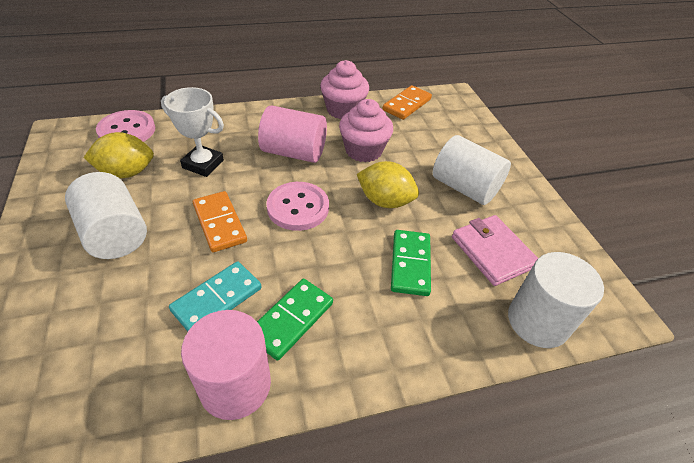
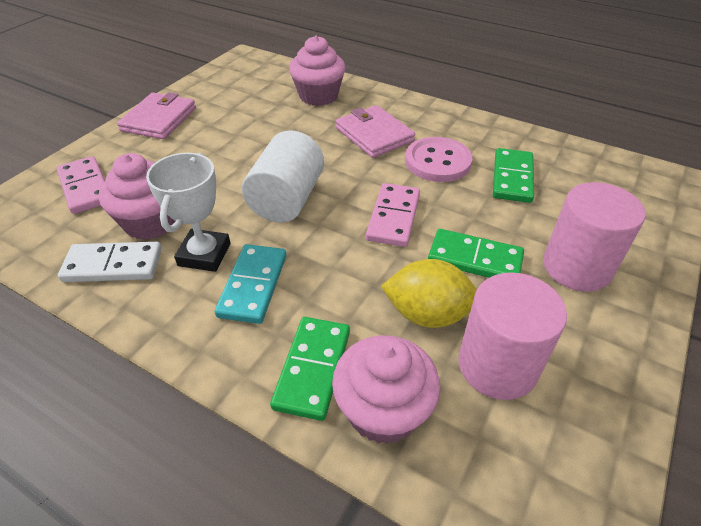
green domino: [257,279,333,361] [391,230,431,296] = 2 -> [270,317,350,421] [428,229,524,278] [493,148,534,203] = 3
orange domino: [193,191,247,252] [382,85,432,120] = 2 -> none = 0
pink button: [96,110,155,142] [266,182,329,231] = 2 -> [405,137,472,182] = 1
pink cupcake: [320,60,369,119] [339,99,393,162] = 2 -> [99,153,176,240] [289,36,346,106] [332,335,440,444] = 3
pink domino: none = 0 -> [56,156,105,214] [366,183,420,247] = 2
pink wallet: [452,215,538,286] = 1 -> [117,92,196,139] [336,105,415,158] = 2
white cylinder: [65,172,147,259] [433,135,511,205] [508,252,604,348] = 3 -> [242,130,324,222] = 1
white domino: none = 0 -> [58,242,162,282] = 1
yellow lemon: [84,132,154,178] [357,161,419,208] = 2 -> [381,259,477,328] = 1

